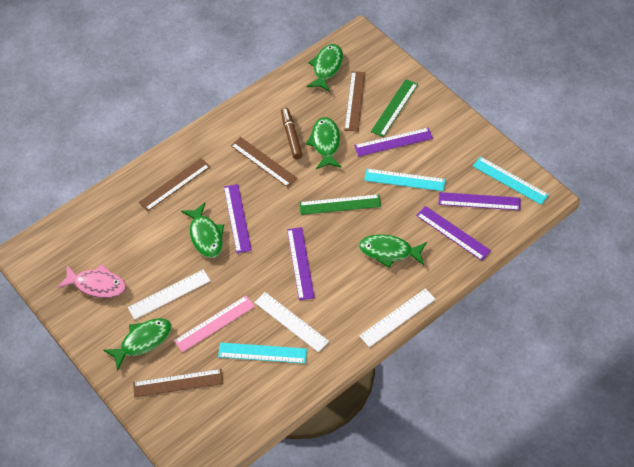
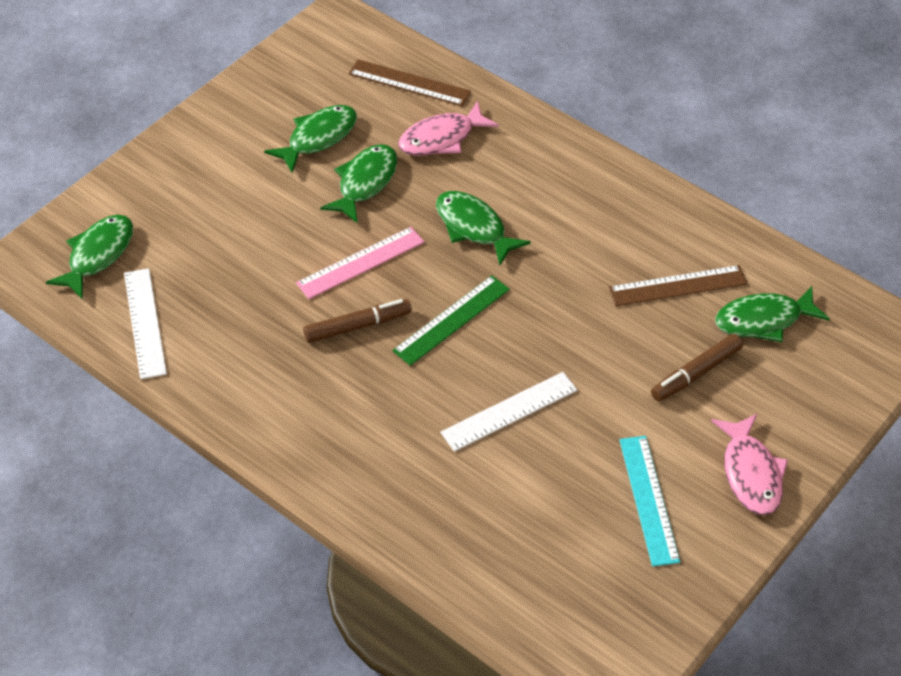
brown marker: [281,108,303,159] = 1 -> [303,299,412,343] [651,334,743,402] = 2
brown ruler: [133,369,223,397] [139,158,210,211] [231,137,298,187] [344,71,365,131] = 4 -> [349,59,471,106] [609,265,747,306] = 2
green ruler: [299,194,381,215] [371,79,418,137] = 2 -> [392,275,510,366] = 1
pink fish: [57,264,126,298] = 1 -> [398,101,499,156] [711,414,788,515] = 2
purple ruler: [224,184,252,253] [287,227,315,300] [354,128,433,157] [416,206,491,261] [438,192,520,210] = 5 -> none = 0
turquoise ruler: [218,342,307,364] [364,169,446,191] [473,157,549,205] = 3 -> [619,436,680,566] = 1
white ruler: [128,269,210,320] [254,292,329,352] [359,289,435,347] = 3 -> [124,268,167,379] [440,372,577,452] = 2

